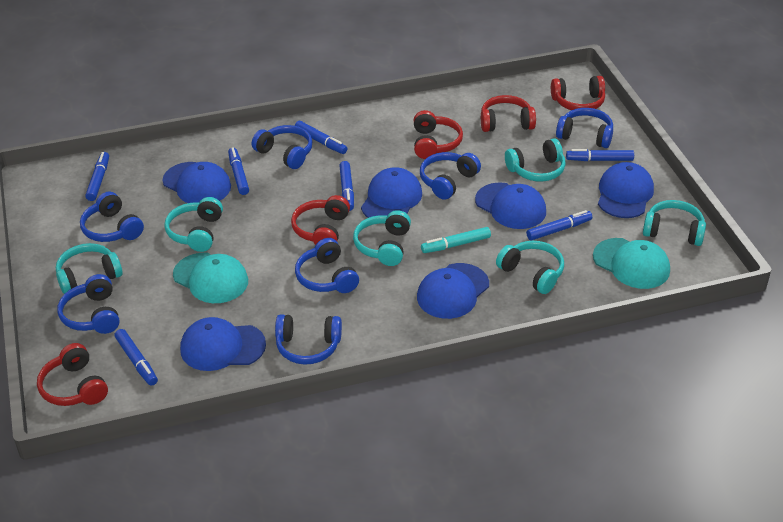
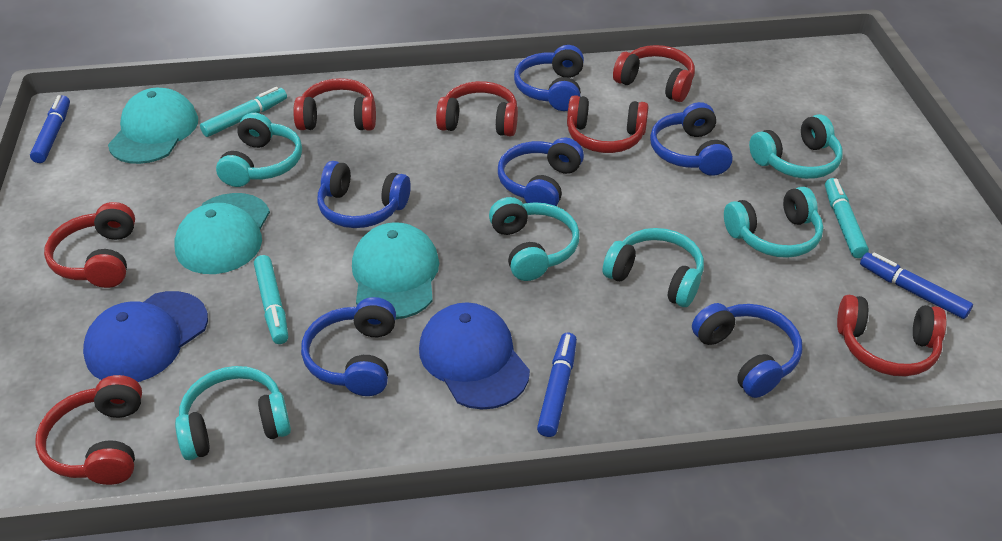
blue cap: [163,162,231,203] [180,317,266,371] [361,167,422,218] [417,263,489,319] [475,182,546,229] [598,162,654,218] = 6 -> [83,291,208,382] [419,302,530,410] = 2
blue headphones: [57,274,120,334] [80,192,144,242] [252,125,312,169] [275,314,342,365] [295,238,359,293] [420,152,481,200] [556,108,613,148] = 7 -> [301,297,396,396] [317,161,411,228] [498,138,584,206] [514,45,584,111] [650,102,733,176] [692,303,802,398] = 6
blue marker: [85,152,109,201] [115,329,158,386] [228,147,249,195] [295,121,348,154] [339,161,354,211] [526,210,592,240] [566,149,634,161] = 7 -> [30,95,70,163] [537,333,577,437] [860,252,973,319] = 3
red headphones: [37,343,108,406] [291,195,350,245] [414,110,463,159] [481,95,536,132] [551,76,605,110] = 5 -> [35,375,142,485] [44,202,135,288] [293,78,376,130] [436,81,518,136] [567,95,649,153] [613,45,695,102] [837,295,947,377] = 7
turquoise cap: [173,253,248,303] [593,238,670,289] = 2 -> [108,88,198,164] [174,193,270,274] [352,222,439,319] = 3
turquoise marker: [421,227,491,253] = 1 -> [200,87,287,137] [254,255,288,344] [825,178,869,258] = 3

